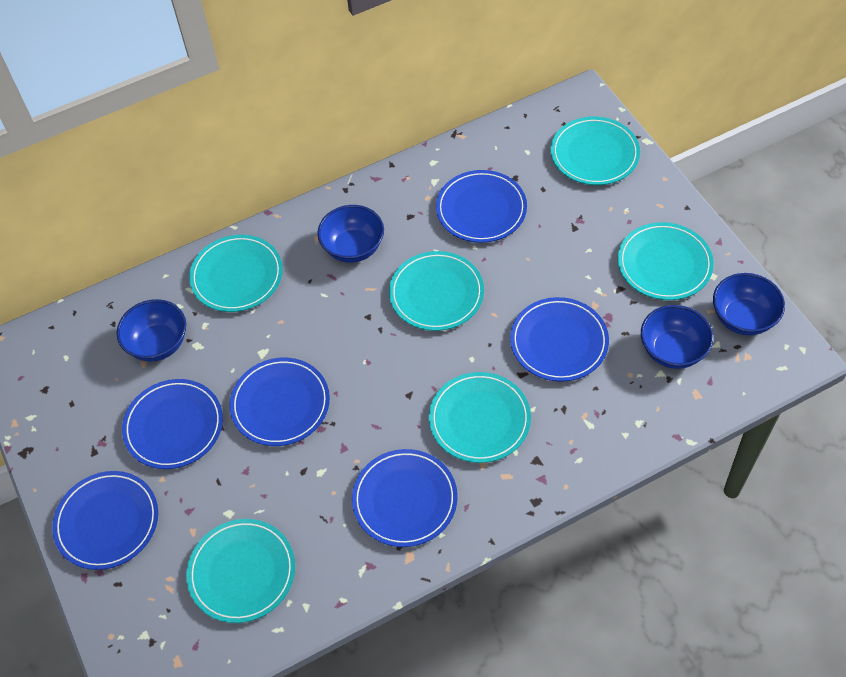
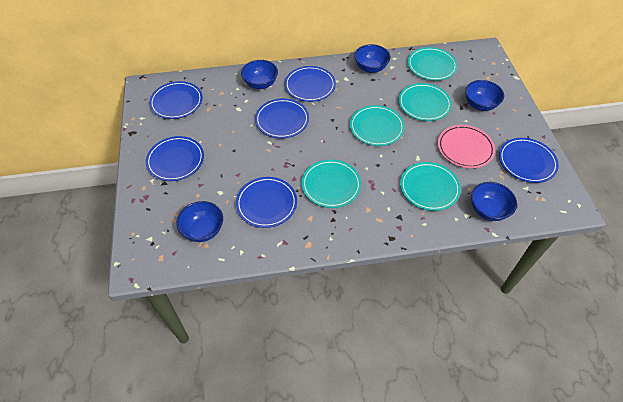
blue bowl: [117,299,186,361] [317,205,384,263] [641,305,713,369] [713,273,785,335] = 4 -> [176,201,223,242] [241,60,278,89] [354,44,390,73] [465,80,504,111] [471,182,517,221] = 5
pink plate: none = 0 -> [438,125,495,168] = 1
turquoise plate: [187,519,295,623] [189,235,283,312] [389,251,484,331] [429,372,531,463] [551,117,640,185] [618,222,714,300] = 6 -> [302,159,361,208] [350,105,405,146] [399,83,452,121] [400,162,461,211] [408,47,458,81] = 5

